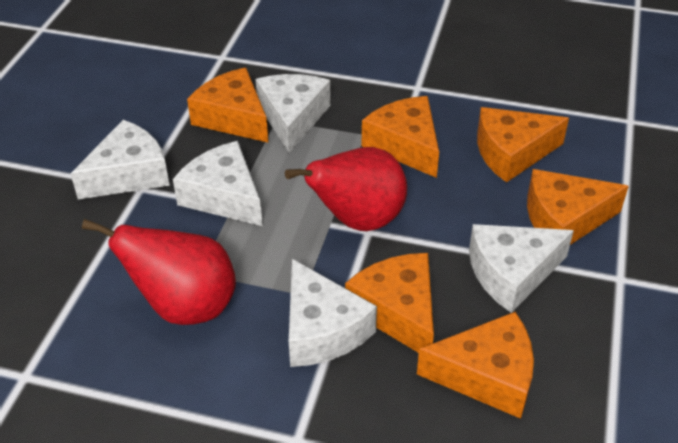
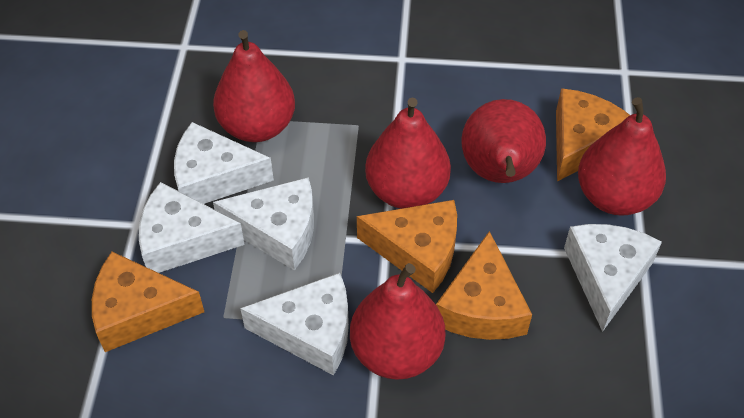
orange cheese: [187,68,268,142] [345,253,434,353] [361,96,439,178] [417,312,534,419] [477,107,569,183] [527,169,629,245] = 6 -> [92,252,204,352] [357,200,457,293] [436,231,532,340] [556,88,630,182] = 4
red pear: [82,219,236,325] [285,147,407,231] = 2 -> [213,30,295,142] [350,263,445,380] [365,98,451,209] [461,99,546,183] [578,97,666,216] = 5

